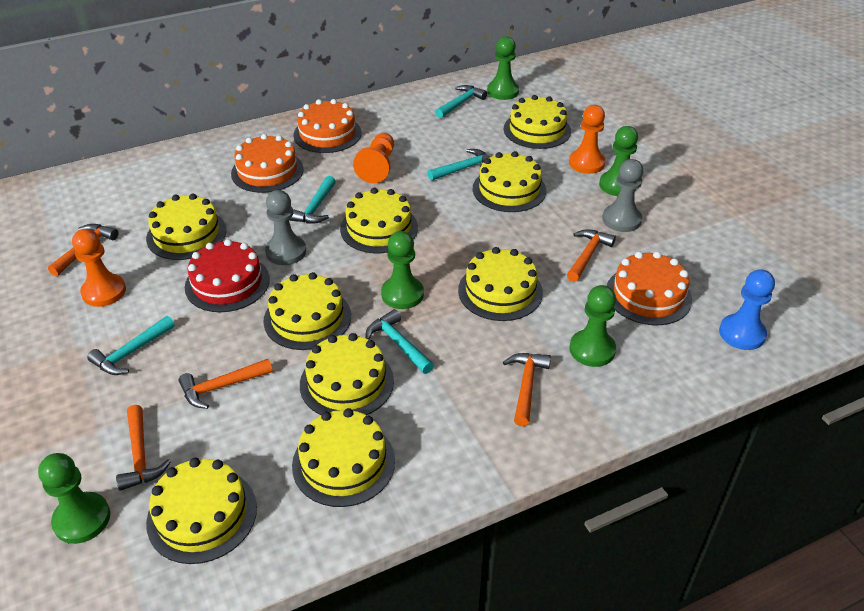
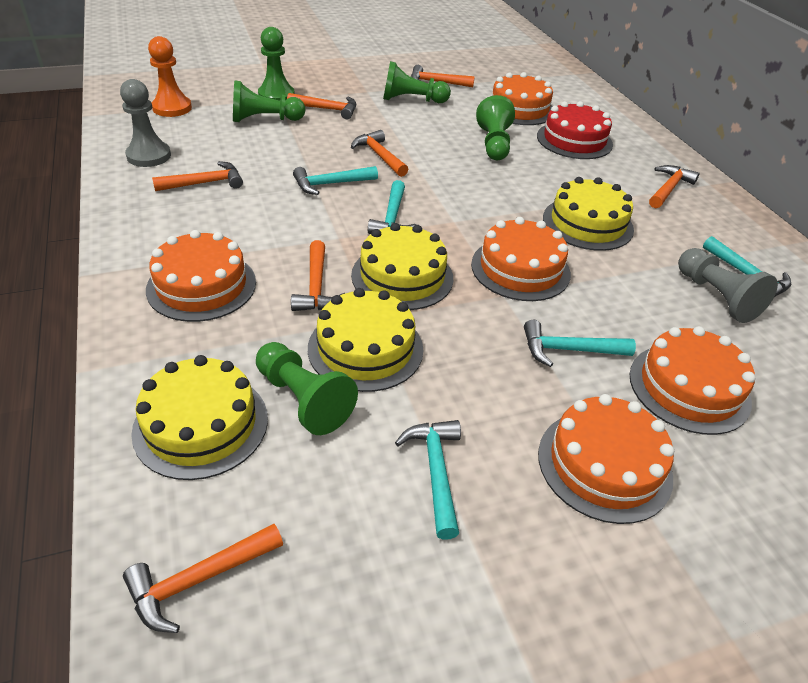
blue pawn: [719,269,775,350] = 1 -> none = 0
orange cake: [231,134,304,193] [293,99,361,153] [607,251,692,325] = 3 -> [146,230,256,322] [471,217,571,301] [492,72,553,125] [538,394,674,524] [630,326,755,435] = 5
orange hammer: [48,224,118,276] [116,405,171,491] [178,359,273,409] [503,353,551,426] [567,229,616,282] = 5 -> [123,524,283,633] [152,161,243,191] [287,93,356,119] [291,240,346,311] [351,130,409,177] [411,65,475,87] [649,165,699,208] = 7
orange pawn: [72,229,126,307] [353,133,394,183] [569,105,605,174] = 3 -> [148,36,192,117] = 1
yellow cake: [146,194,227,260] [146,458,257,564] [263,272,351,350] [292,408,395,507] [300,333,394,415] [340,188,418,253] [458,247,543,321] [473,151,546,212] [504,95,571,149] = 9 -> [131,355,268,480] [308,288,423,392] [351,223,453,310] [543,177,634,251] = 4

